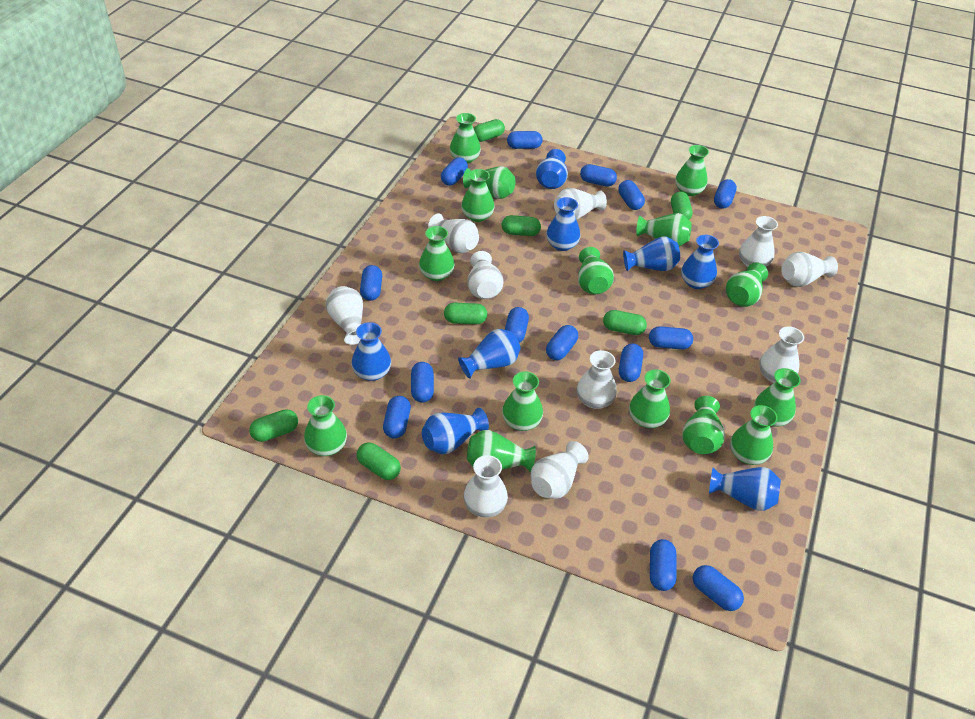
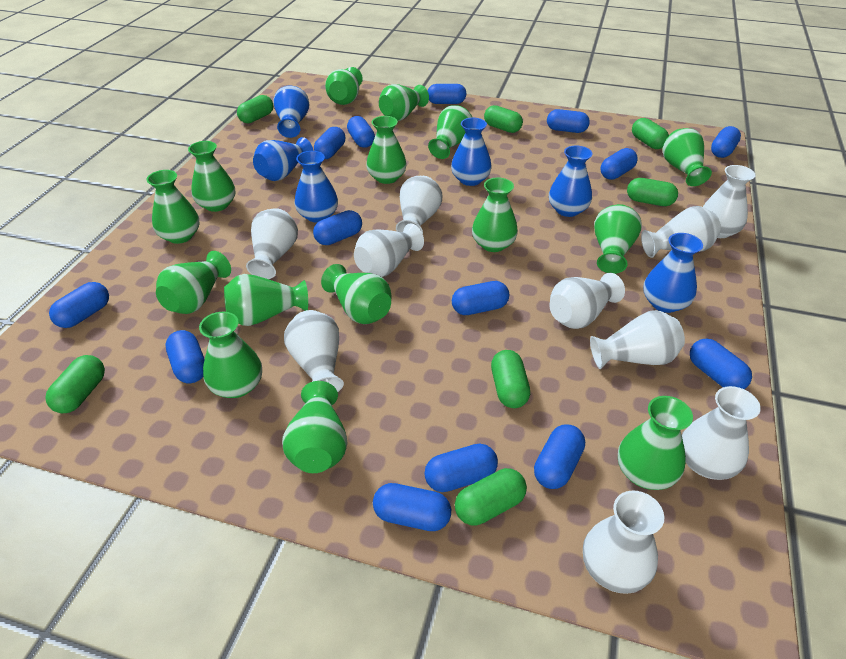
blue vase: [351,322,391,381] [422,408,489,455] [458,329,521,379] [536,149,568,189] [546,197,580,251] [623,237,680,271] [681,235,719,289] [709,467,781,511] = 8 -> [253,137,313,181] [273,86,310,138] [294,151,338,223] [451,118,492,186] [549,146,593,217] [643,233,703,313] = 6

